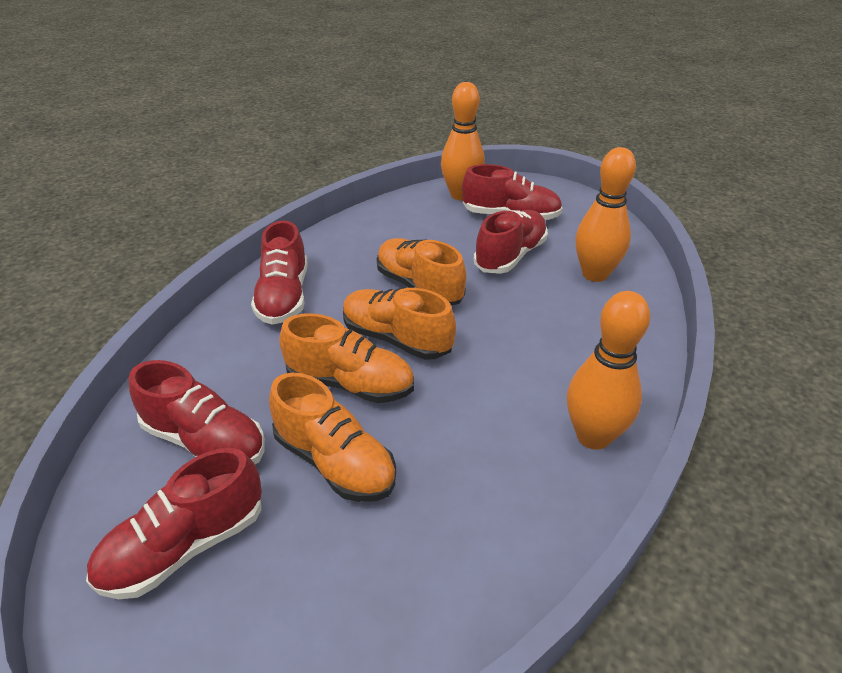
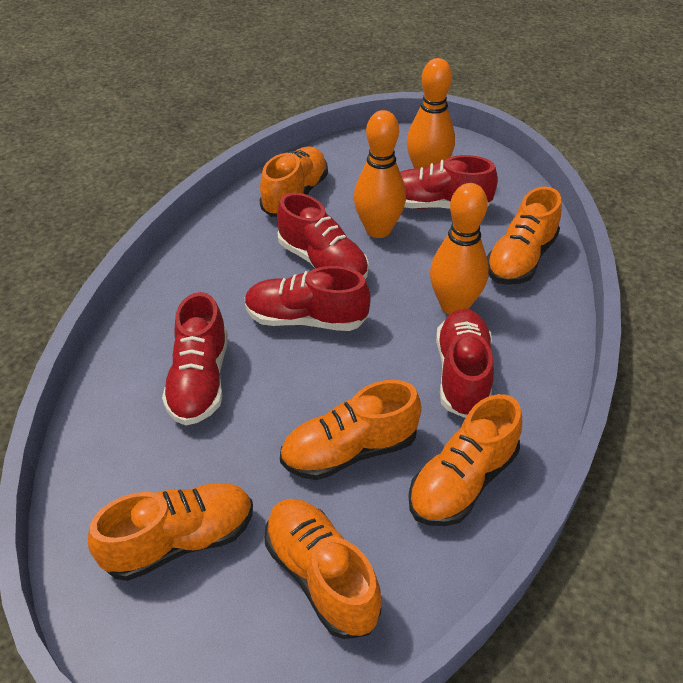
orange shoe: [269,372,396,502] [279,314,414,403] [343,288,456,360] [377,238,466,305] = 4 -> [88,483,253,581] [259,146,328,217] [265,499,381,639] [280,380,422,480] [408,394,522,526] [487,187,562,285] = 6

